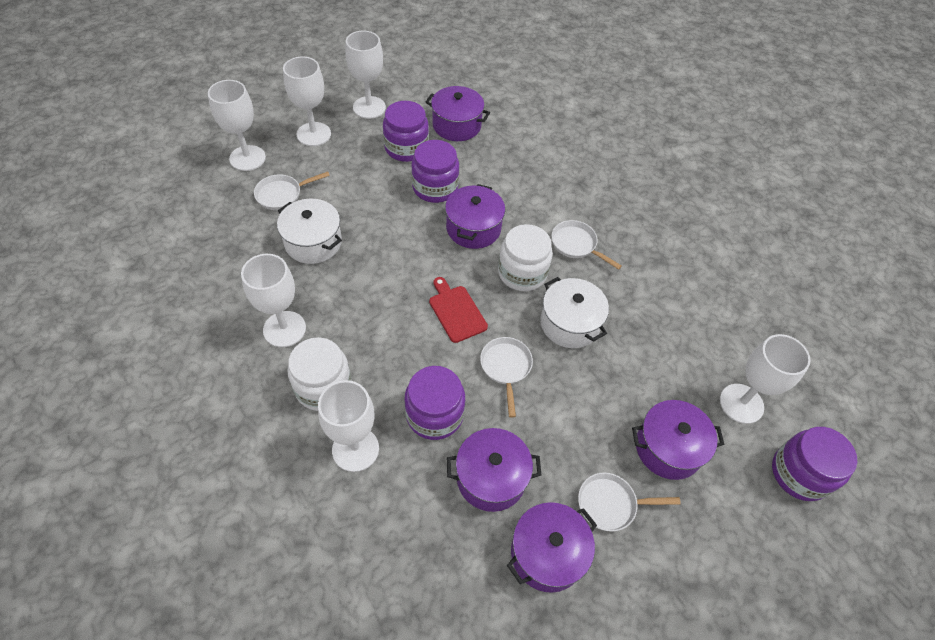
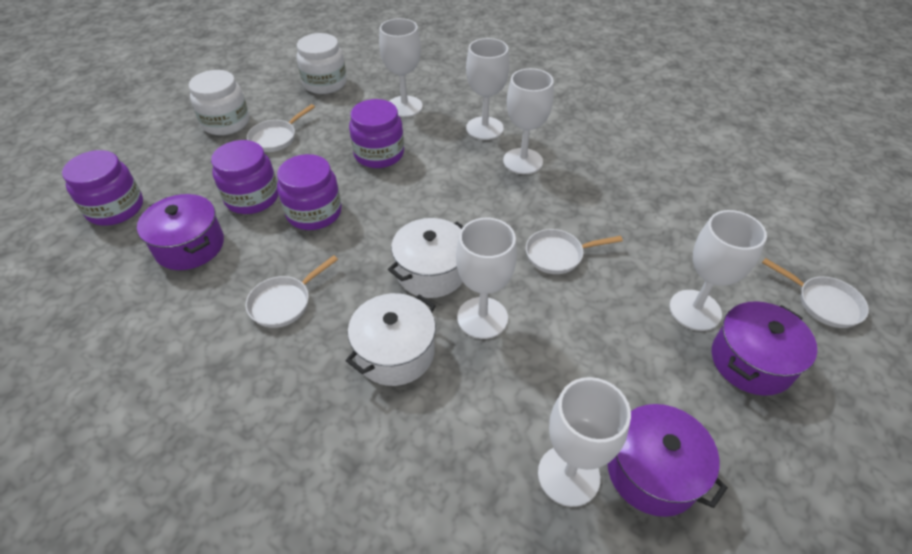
purple pot: [426,86,490,141] [445,184,505,249] [447,428,541,512] [507,502,597,593] [632,400,725,480] = 5 -> [137,194,224,270] [608,404,728,517] [712,301,817,396] = 3
red cutting board: [429,277,488,343] = 1 -> none = 0

